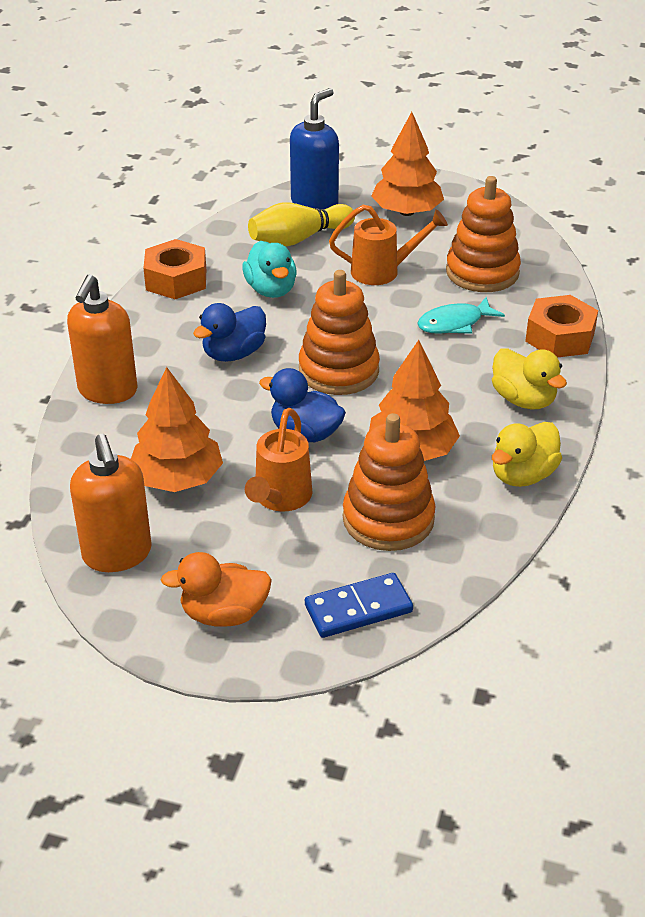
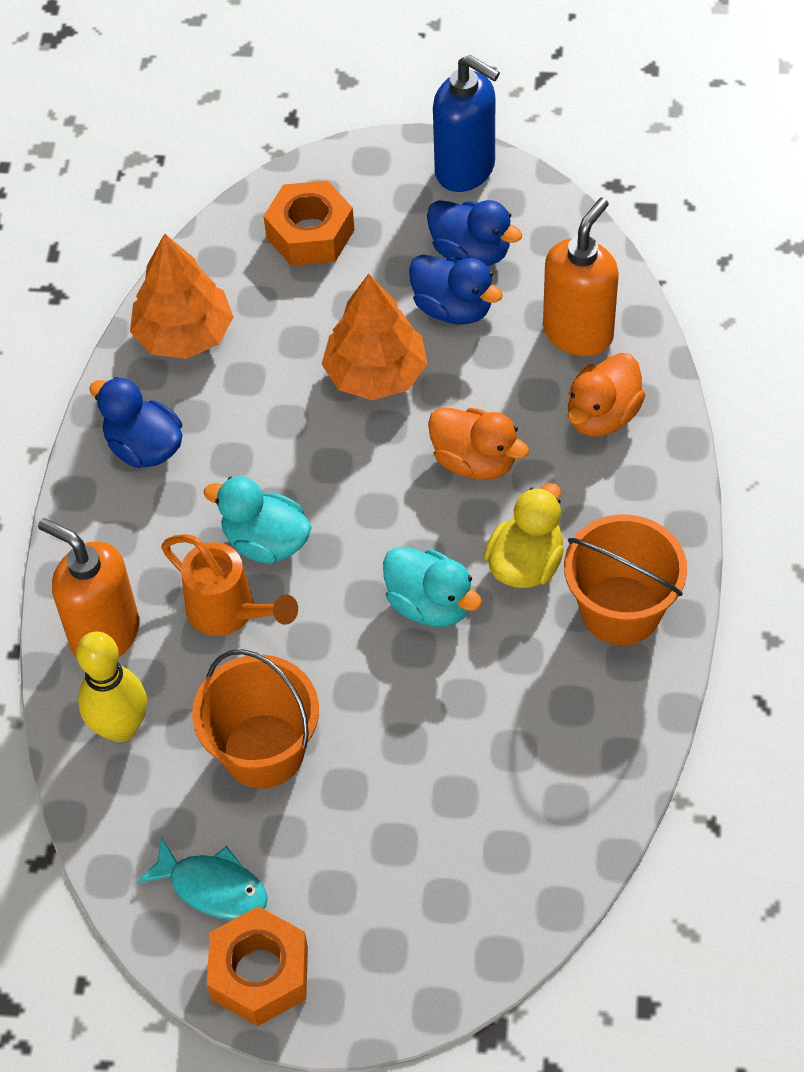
blue domino: [305,573,413,638] = 1 -> none = 0
blue duck: [193,303,266,362] [259,368,346,442] = 2 -> [89,377,183,468] [409,254,503,324] [427,200,522,266] = 3
orange bucket: none = 0 -> [192,649,319,788] [564,514,687,645] = 2
orange duck: [161,552,272,627] = 1 -> [428,407,529,480] [568,353,646,437] = 2
orange stacking toy: [299,270,380,395] [343,413,436,551] [446,176,521,292] = 3 -> none = 0
orange tree: [131,367,223,492] [369,340,460,461] [371,112,444,216] = 3 -> [130,233,234,359] [322,274,427,400] = 2
orange watering can: [245,408,313,512] [329,204,448,285] = 2 -> [161,534,298,636] = 1
turquoise duck: [242,241,297,298] = 1 -> [203,476,312,564] [383,547,482,627] = 2
yellow duck: [492,348,567,409] [492,422,562,487] = 2 -> [484,483,564,588] = 1

